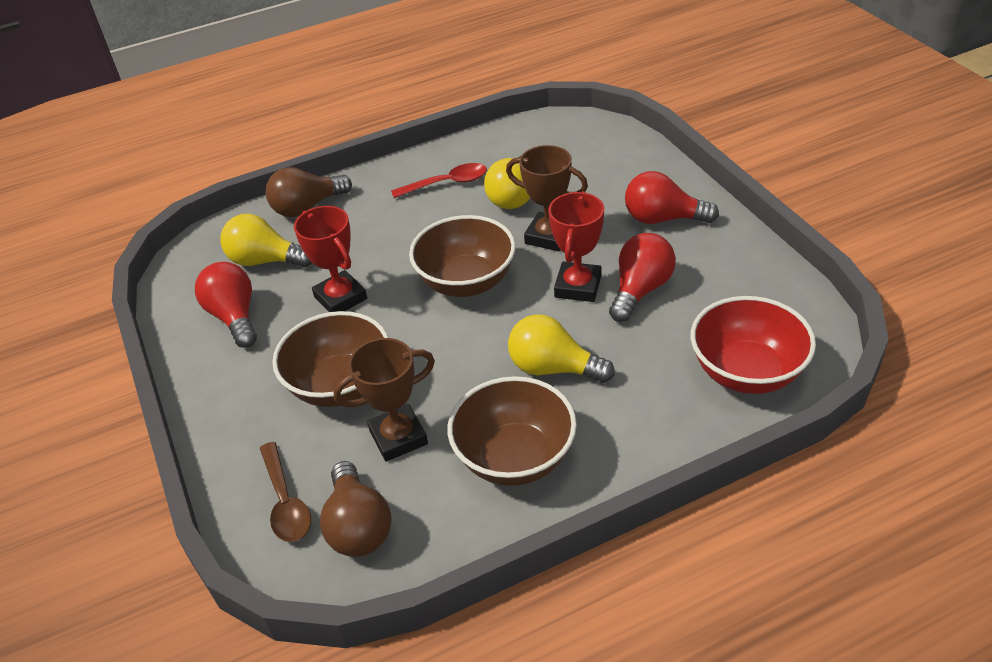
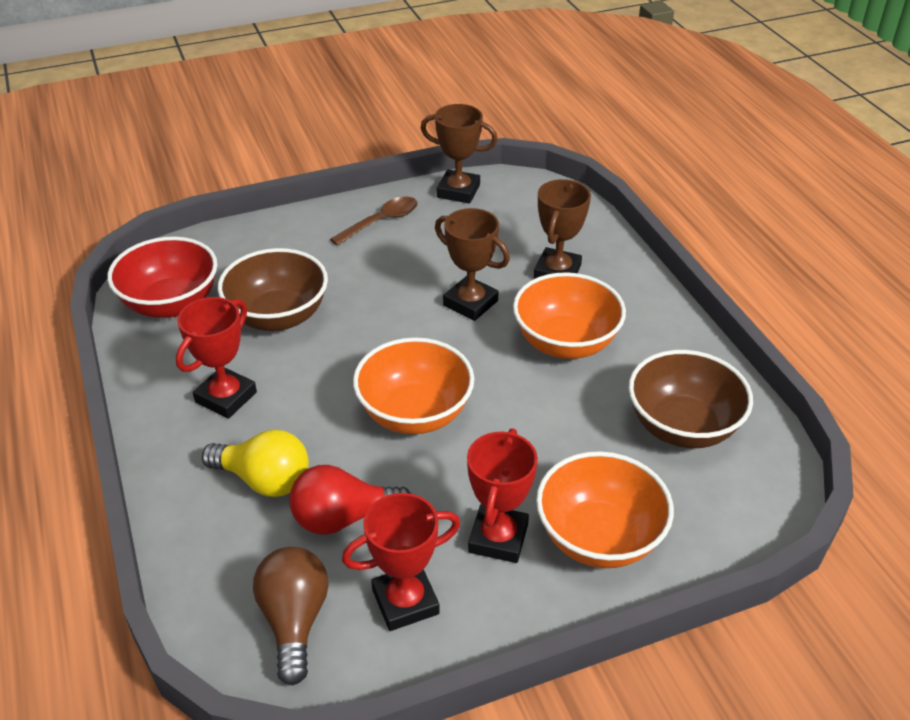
brown bowl: [272,311,389,407] [409,215,516,297] [448,376,577,486] = 3 -> [218,248,328,331] [628,350,753,448] = 2
brown light bulb: [266,167,352,217] [320,461,392,557] = 2 -> [253,547,329,685] = 1
brown trophy: [334,338,435,462] [506,145,588,251] = 2 -> [421,104,498,203] [435,208,510,321] [534,179,591,279] = 3
orange bowl: none = 0 -> [353,337,474,434] [513,272,626,359] [536,451,674,568] = 3
red light bulb: [195,262,257,348] [609,233,676,322] [625,171,719,224] = 3 -> [289,465,411,535] = 1
red spoon: [391,163,487,198] = 1 -> none = 0
red trophy: [294,206,367,312] [548,191,604,302] = 2 -> [176,297,257,419] [342,493,460,631] [467,428,538,563] = 3
yellow light bulb: [220,214,312,268] [484,156,530,209] [508,314,615,383] = 3 -> [202,430,309,497] = 1

